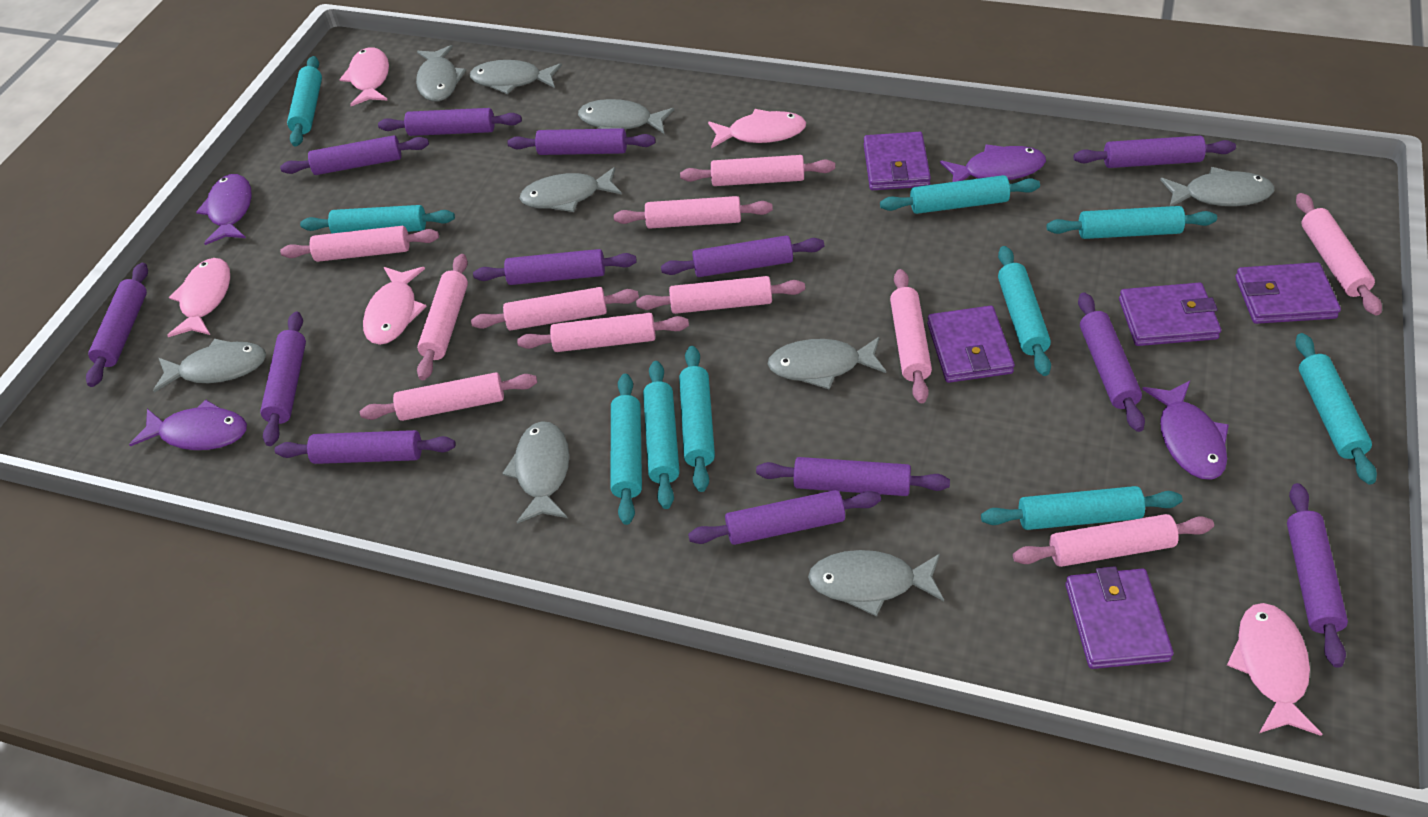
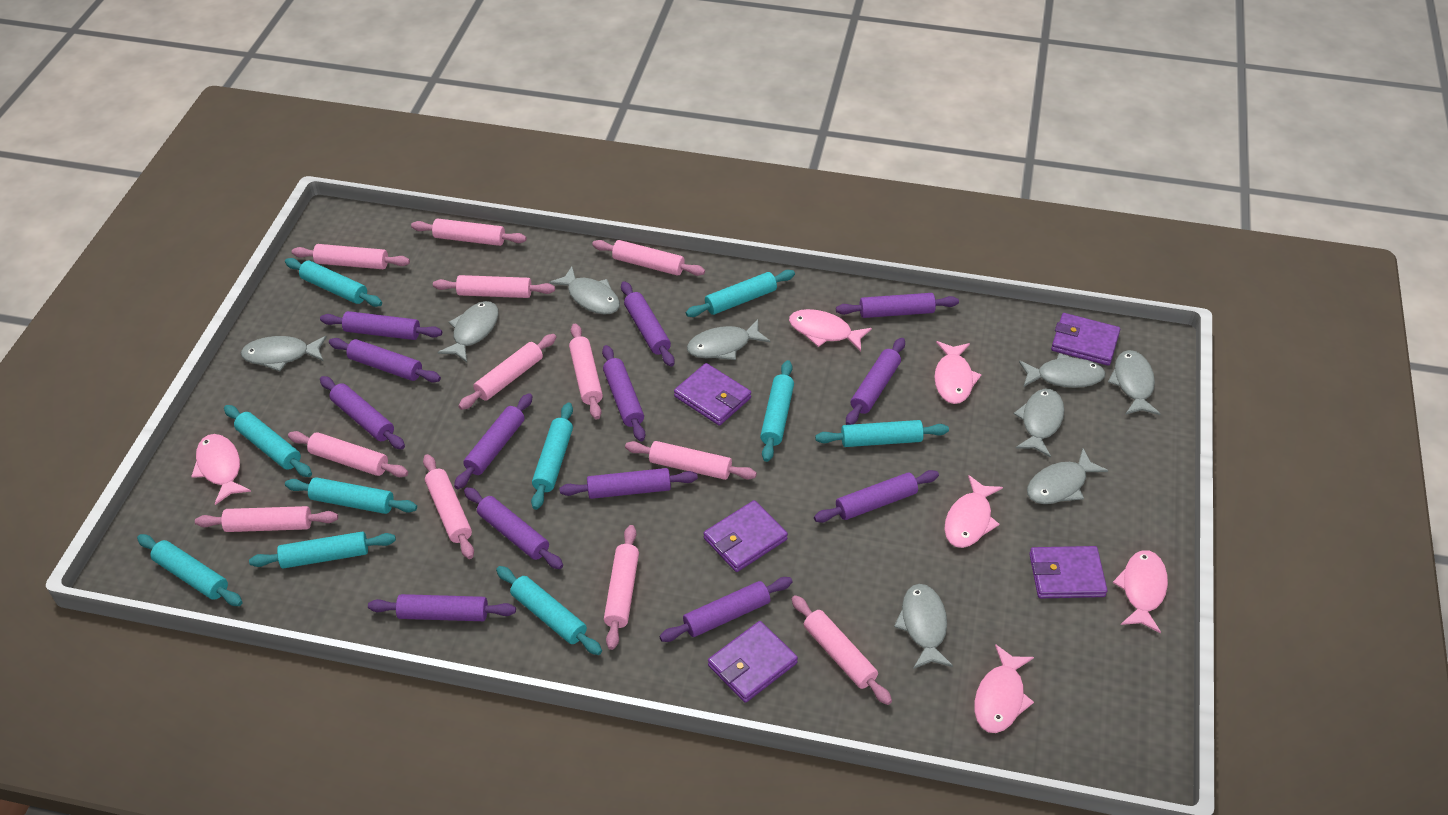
pink fish: [167,258,230,337] [339,47,389,106] [363,267,427,345] [708,109,806,148] [1227,603,1322,736] = 5 -> [191,434,251,505] [789,309,872,351] [934,341,982,404] [944,475,1003,548] [974,644,1034,733] [1113,550,1168,633] = 6
pink rolling pin: [280,226,439,262] [360,372,537,421] [417,254,468,380] [471,287,639,331] [517,313,689,352] [614,196,773,229] [636,276,805,314] [680,155,835,186] [890,269,932,403] [1013,514,1214,567] [1296,193,1382,315] = 11 -> [195,506,338,532] [288,431,408,477] [292,244,410,269] [411,218,526,246] [423,454,474,559] [433,275,555,298] [458,334,556,410] [569,323,603,420] [592,240,705,276] [604,525,639,650] [625,441,757,480] [791,595,892,705] = 12
purple fish: [129,399,247,450] [196,174,252,245] [940,145,1046,182] [1142,381,1229,480] = 4 -> none = 0

